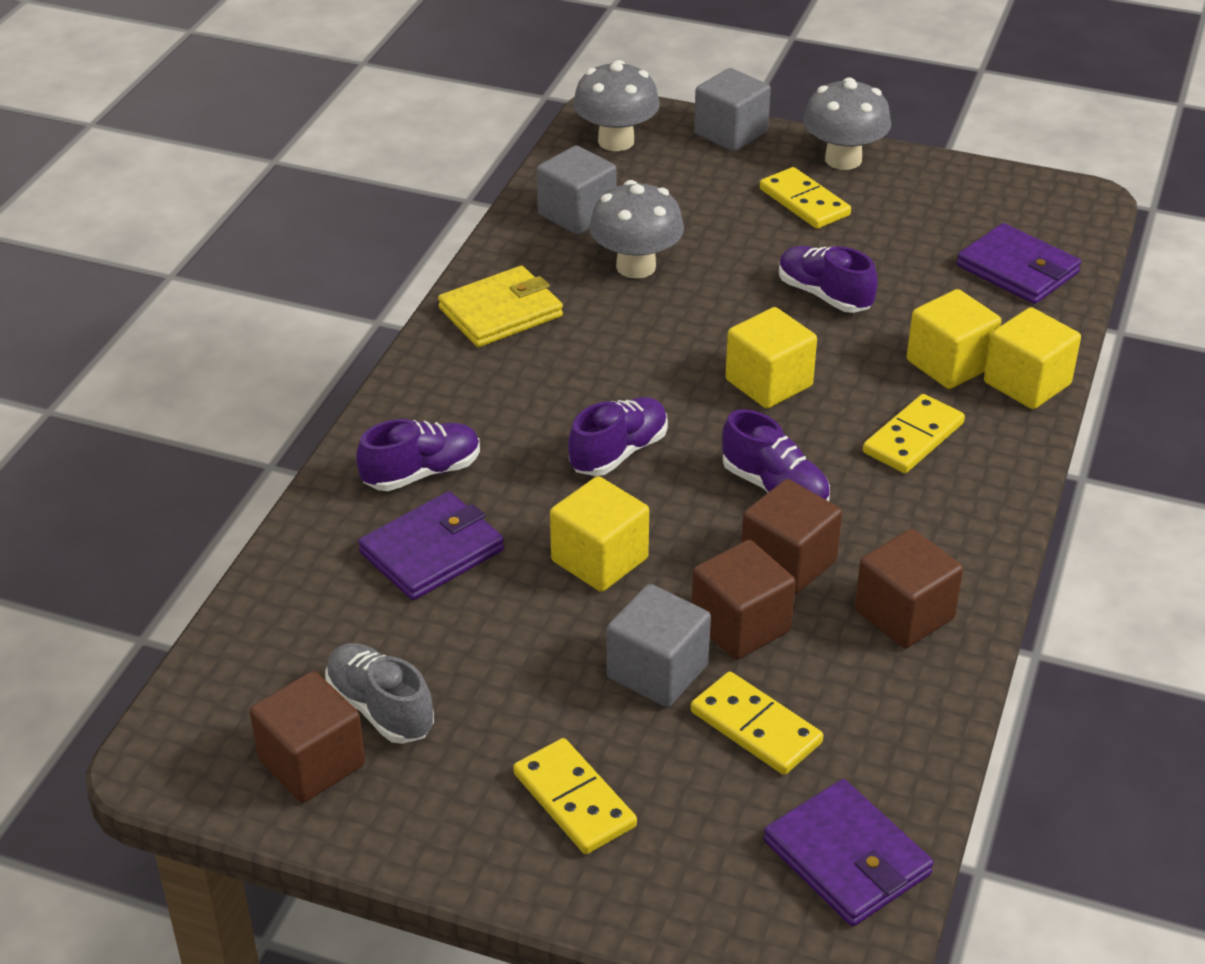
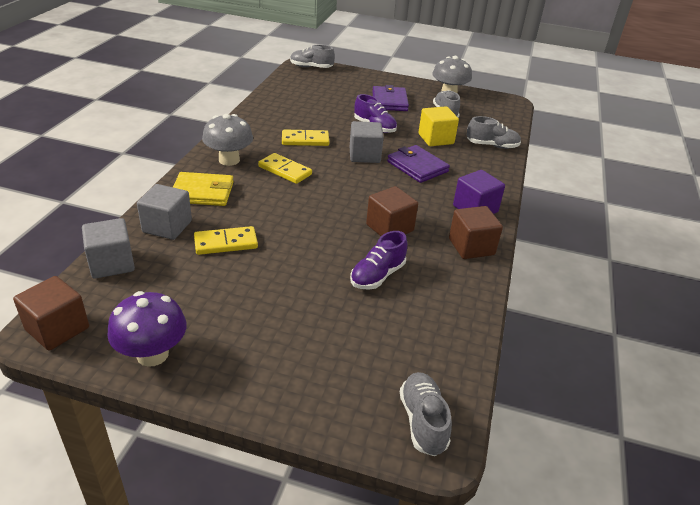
brown cube: [250,671,365,803] [692,540,796,660] [741,479,842,595] [855,529,963,648] = 4 -> [13,276,89,351] [366,186,418,236] [449,206,503,259] = 3
grey mushroom: [573,60,660,151] [589,180,684,278] [803,77,891,170] = 3 -> [202,114,253,166] [432,56,472,94] = 2
grey shoe: [325,643,434,744] = 1 -> [290,45,335,68] [400,372,452,456] [433,90,460,118] [467,116,521,149] = 4
purple cube: none = 0 -> [453,170,505,214] = 1
purple mushroom: none = 0 -> [107,291,186,367] = 1
purple shoe: [356,419,480,491] [568,397,668,476] [722,409,830,501] [779,246,877,313] = 4 -> [350,231,407,290] [354,94,397,133] = 2
purple wallet: [358,491,504,600] [764,779,934,926] [957,223,1081,304] = 3 -> [372,85,409,111] [387,145,450,183] = 2
yellow cube: [550,476,649,592] [725,307,817,409] [907,289,1001,389] [984,307,1081,409] = 4 -> [418,106,459,146] = 1
yellow domino: [513,738,637,854] [691,671,823,775] [760,167,851,229] [863,394,965,473] = 4 -> [194,226,258,255] [258,153,312,184] [282,129,329,146] = 3

